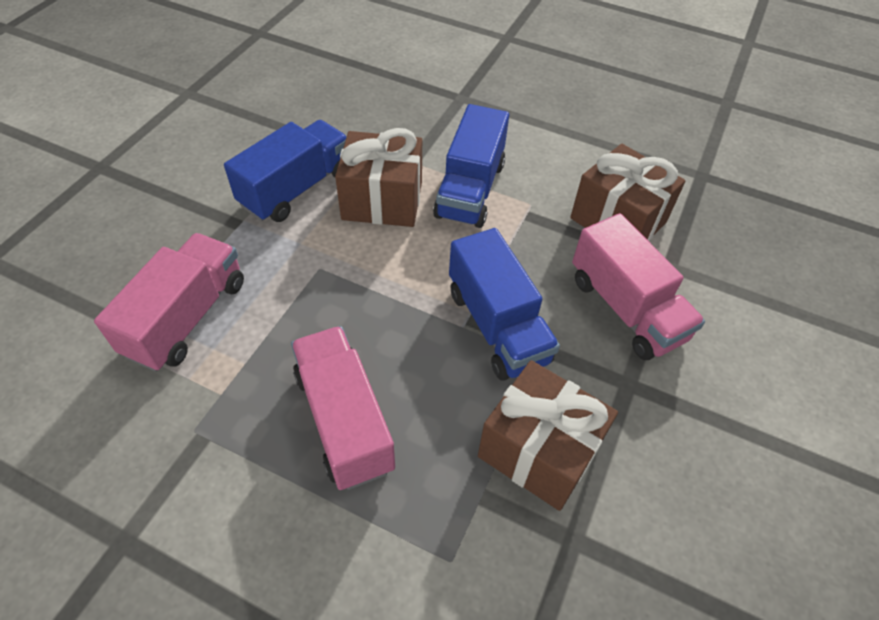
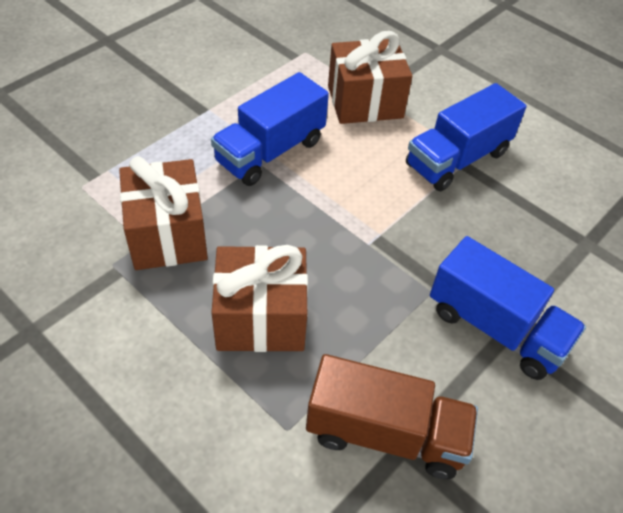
brown truck: none = 0 -> [306,354,478,479] = 1
pink truck: [94,233,244,372] [291,326,395,490] [572,213,705,360] = 3 -> none = 0

